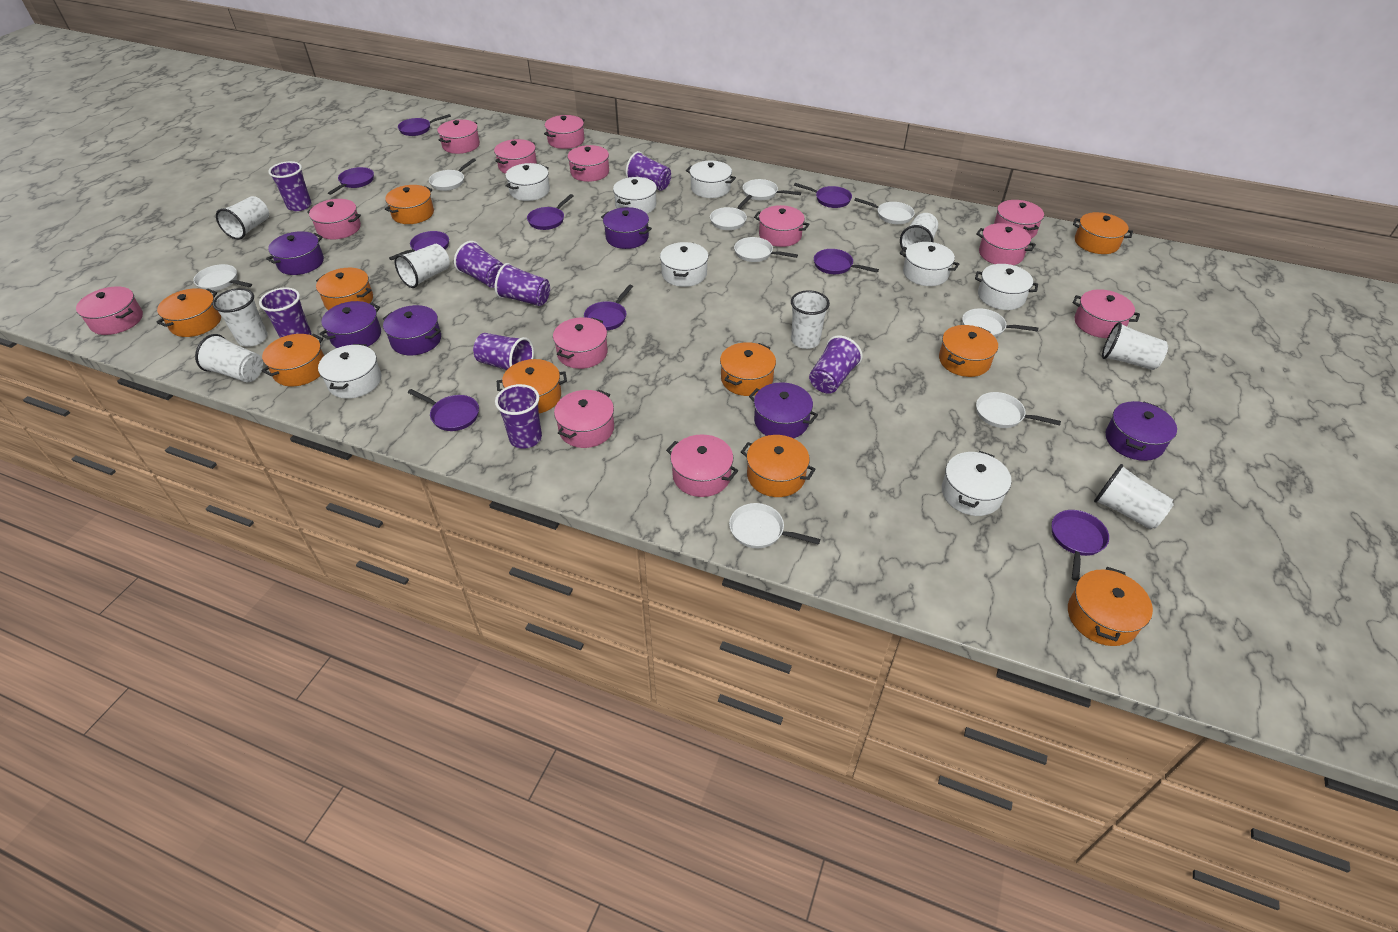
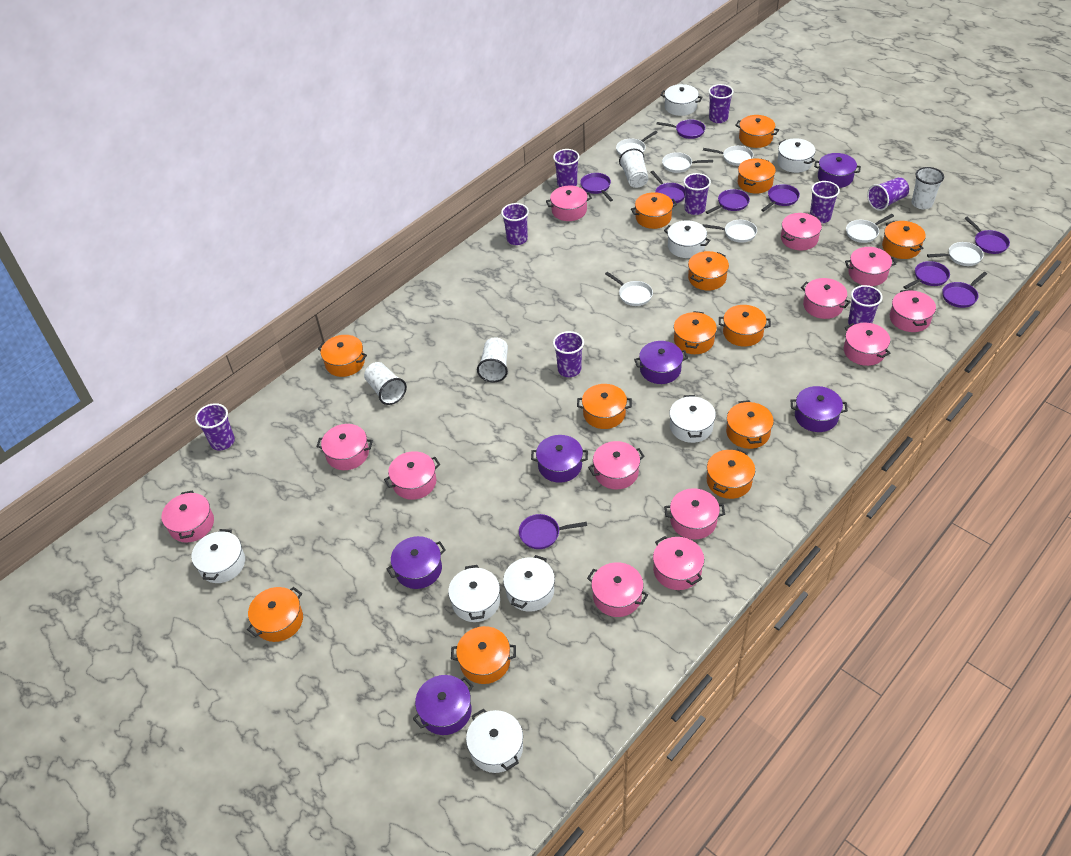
orange pot: [156,288,221,337] [262,334,324,386] [316,268,373,310] [385,185,434,224] [497,359,567,413] [720,342,776,396] [741,435,816,497] [939,325,998,377] [1068,567,1153,646] [1073,212,1133,254] = 10 -> [247,587,303,642] [318,335,367,377] [451,626,516,684] [577,384,632,429] [631,192,677,229] [674,311,717,354] [688,251,729,291] [707,449,755,499] [719,305,771,347] [726,400,774,449] [735,115,779,148] [738,158,776,194] [882,221,926,259] = 13
purple cup: [259,287,312,338] [268,161,311,211] [454,241,504,288] [473,333,534,370] [495,263,550,306] [495,384,542,449] [626,151,671,191] [809,336,863,394] = 8 -> [195,403,235,451] [501,203,529,245] [553,149,579,187] [553,331,584,377] [683,173,711,215] [708,84,734,123] [810,181,840,223] [848,285,883,325] [867,177,909,211] = 9
white cup: [195,334,263,382] [213,288,268,347] [216,196,269,240] [395,244,450,288] [791,290,830,349] [900,213,938,252] [1094,464,1174,530] [1102,322,1168,370] = 8 -> [364,362,407,405] [477,337,508,382] [619,149,648,188] [911,167,944,209] = 4
white pan: [193,264,252,291] [429,158,476,191] [710,195,752,230] [729,503,820,548] [734,237,798,262] [743,179,801,201] [854,198,915,224] [962,308,1038,337] [976,392,1061,428] = 9 -> [605,272,653,306] [616,131,658,156] [662,152,713,173] [703,146,754,166] [703,220,757,243] [846,214,894,243] [927,242,984,266] = 7

